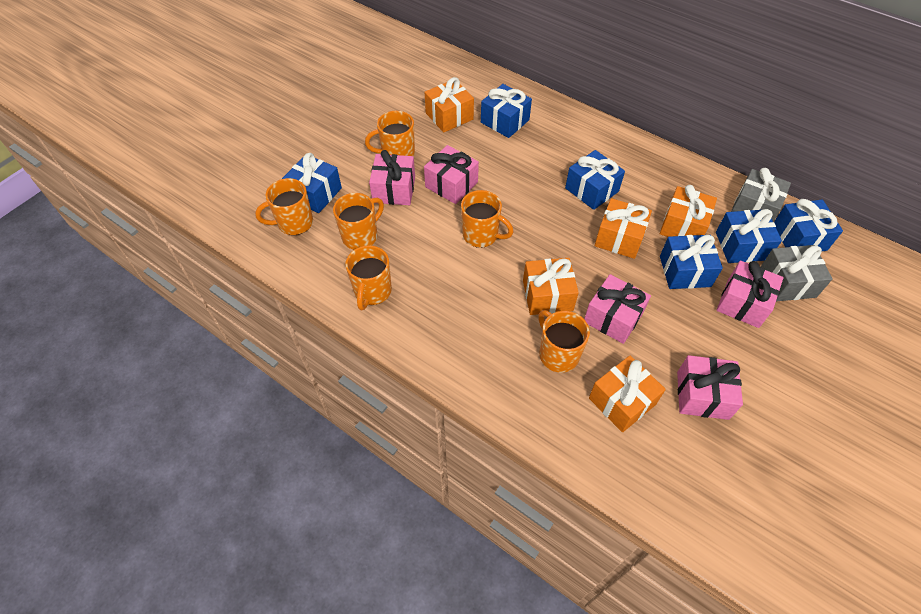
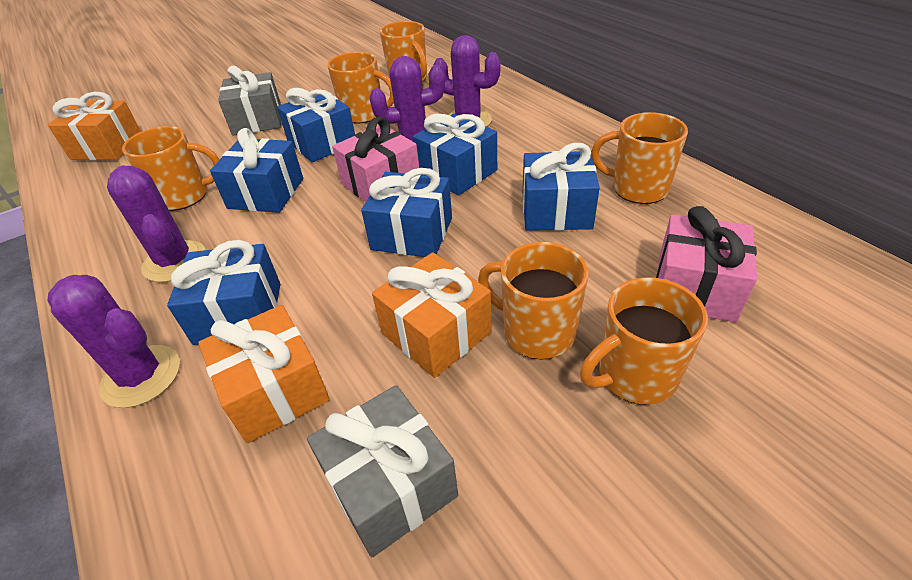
orange gift: [424,77,474,132] [523,258,579,315] [589,356,666,432] [595,198,652,259] [660,185,717,237] = 5 -> [48,92,141,160] [198,305,330,443] [372,252,492,378] = 3
pink gift: [369,150,415,205] [424,145,479,204] [584,274,651,344] [677,355,743,420] [716,261,784,328] = 5 -> [332,116,419,202] [656,206,757,322] = 2
purple cactus: none = 0 -> [47,275,180,408] [107,165,205,282] [369,56,445,141] [433,35,501,127] = 4

